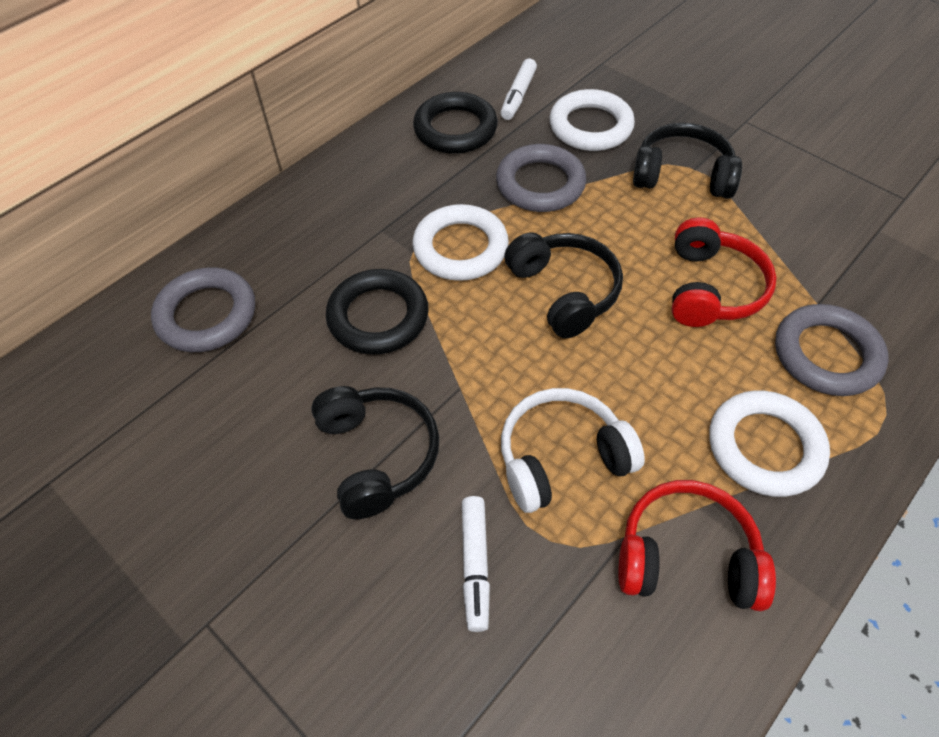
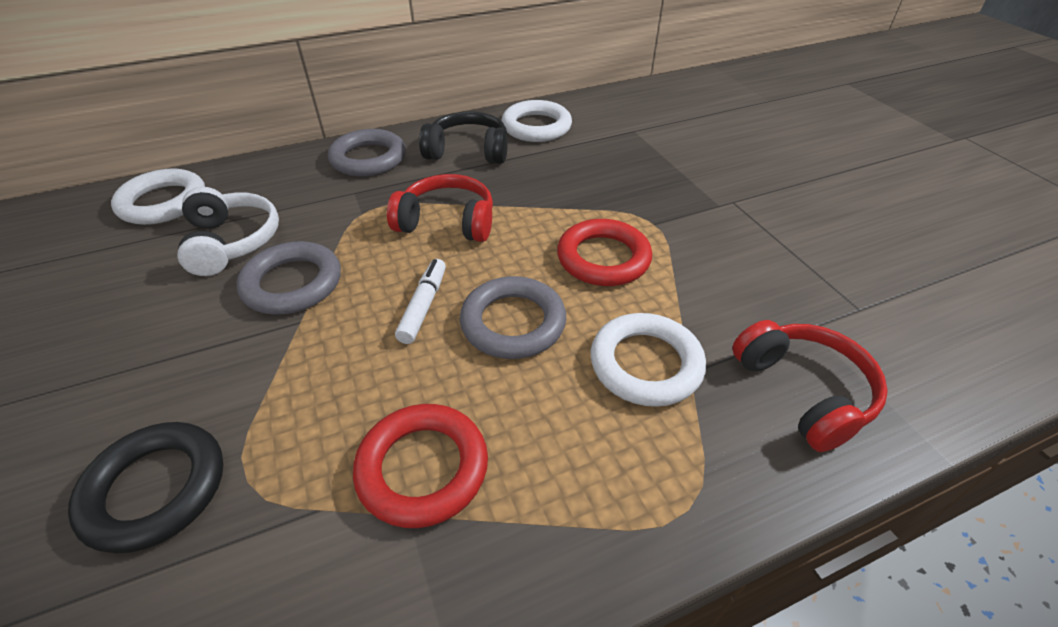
black headphones: [311,386,439,519] [504,232,623,339] [633,123,742,199] = 3 -> [419,112,508,164] = 1
black ring: [326,269,429,355] [413,92,498,154] = 2 -> [68,422,223,554] = 1
red ring: none = 0 -> [353,404,488,528] [557,219,652,286] = 2
white marker: [462,496,490,632] [501,58,537,120] = 2 -> [395,259,446,344] = 1

